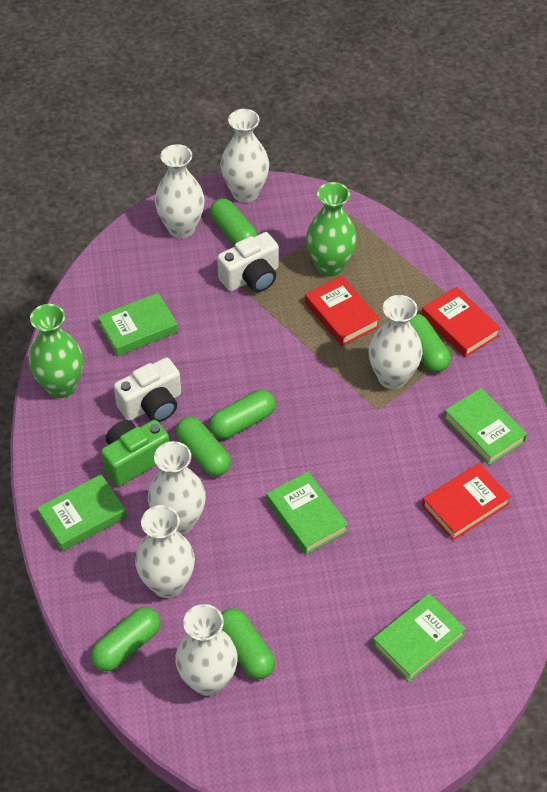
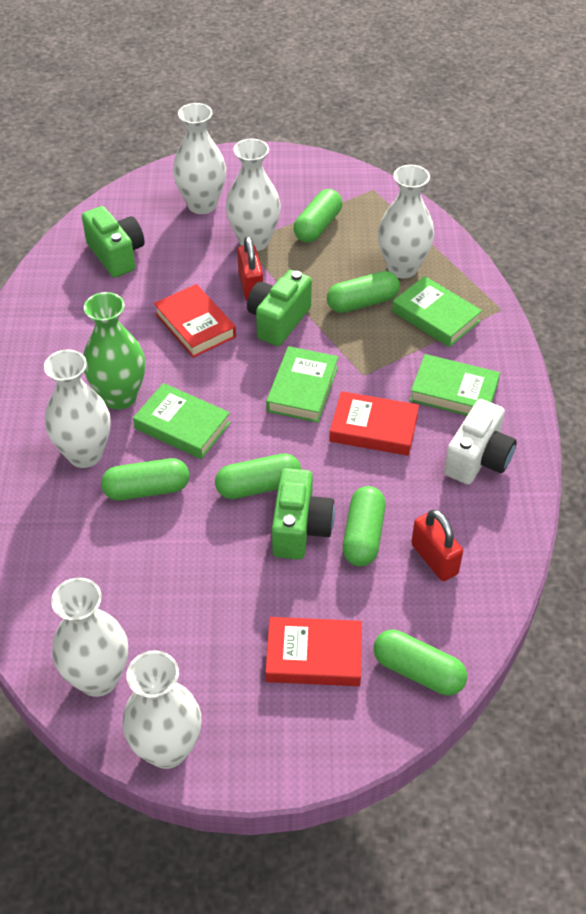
green book: [37,474,127,551] [98,293,178,356] [267,471,348,554] [372,593,466,682] [444,388,527,465] = 5 -> [133,383,231,459] [266,346,338,423] [392,276,482,347] [410,354,500,416] = 4
green camera: [101,420,169,486] = 1 -> [82,206,145,277] [247,270,312,346] [272,468,335,560] = 3
green vase: [29,304,83,398] [306,182,357,277] = 2 -> [83,292,145,410] = 1
red padlock: none = 0 -> [237,236,263,301] [411,509,463,581] = 2
white camera: [114,357,181,422] [217,232,279,292] = 2 -> [444,399,517,485] = 1

